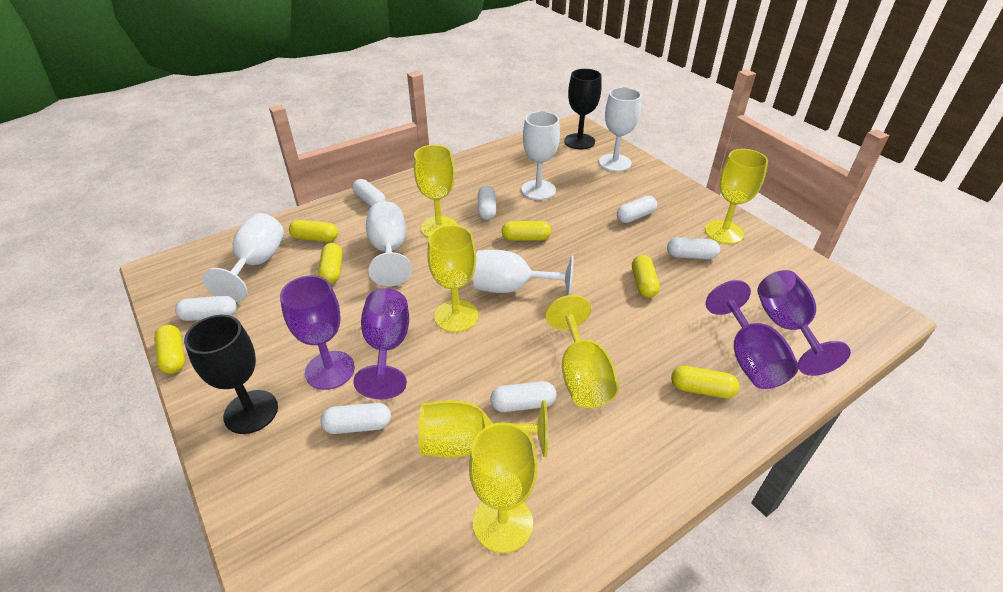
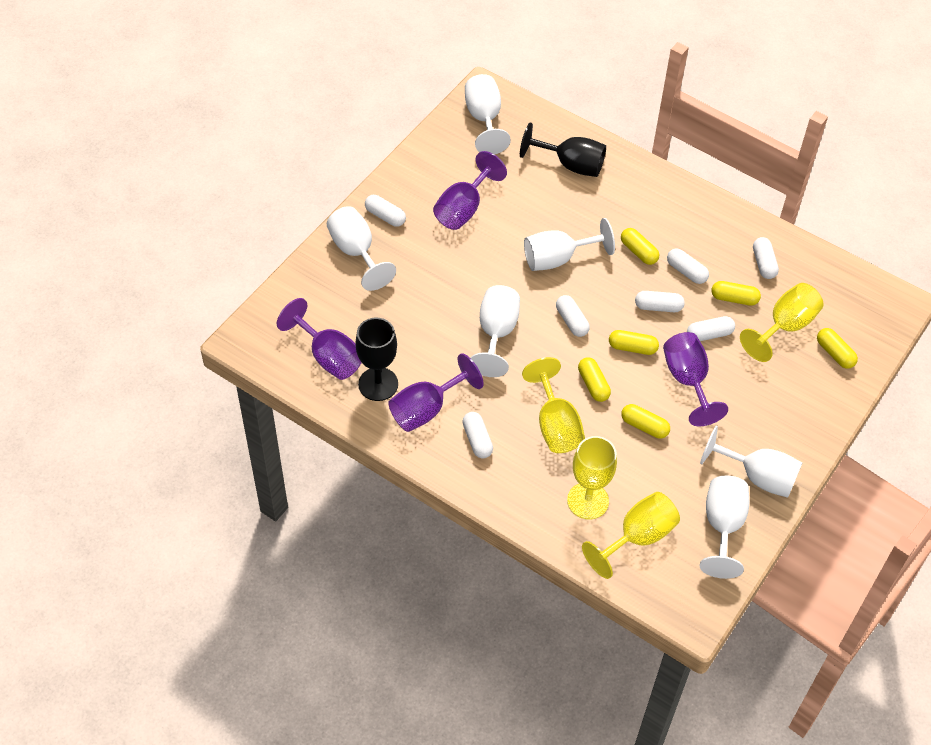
white goblet: [203,213,284,302] [366,201,412,287] [473,250,574,295] [521,111,560,200] [599,87,641,172] = 5 -> [327,206,396,291] [465,74,511,154] [471,285,520,377] [524,218,615,271] [700,426,802,498] [700,476,749,579] = 6
yellow goblet: [414,145,458,237] [418,400,548,458] [427,225,479,333] [469,422,538,553] [545,295,619,408] [705,149,768,244] = 6 -> [522,357,585,453] [567,436,617,519] [582,492,680,579] [740,283,823,362] = 4

